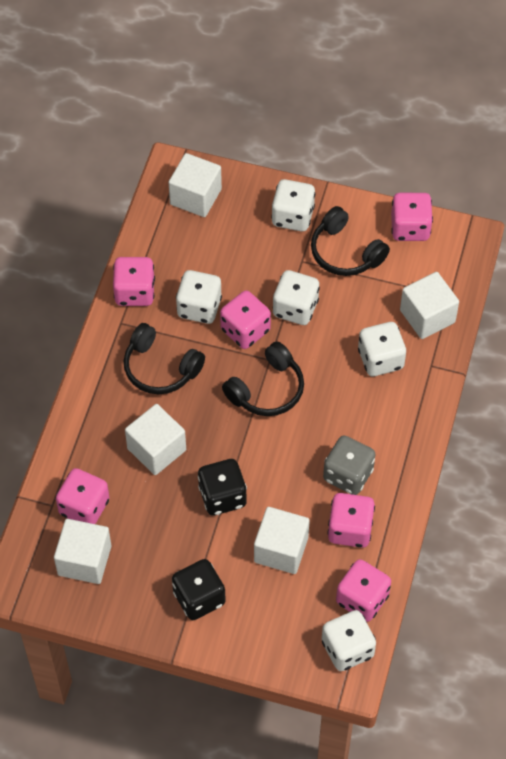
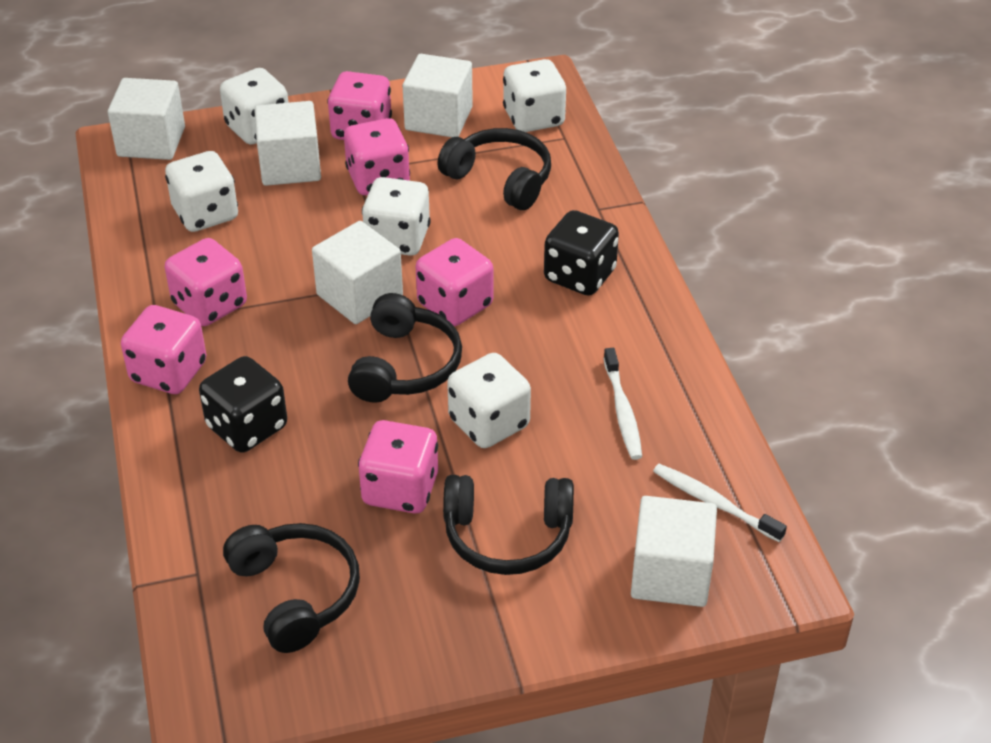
black headphones: [124,323,205,394] [222,341,304,416] [311,206,390,276] = 3 -> [223,523,360,653] [348,293,462,403] [437,128,551,210] [443,475,574,575] = 4
grey dice: [323,436,376,495] = 1 -> none = 0
white toothbrush: none = 0 -> [604,348,642,460] [653,464,787,542] = 2

